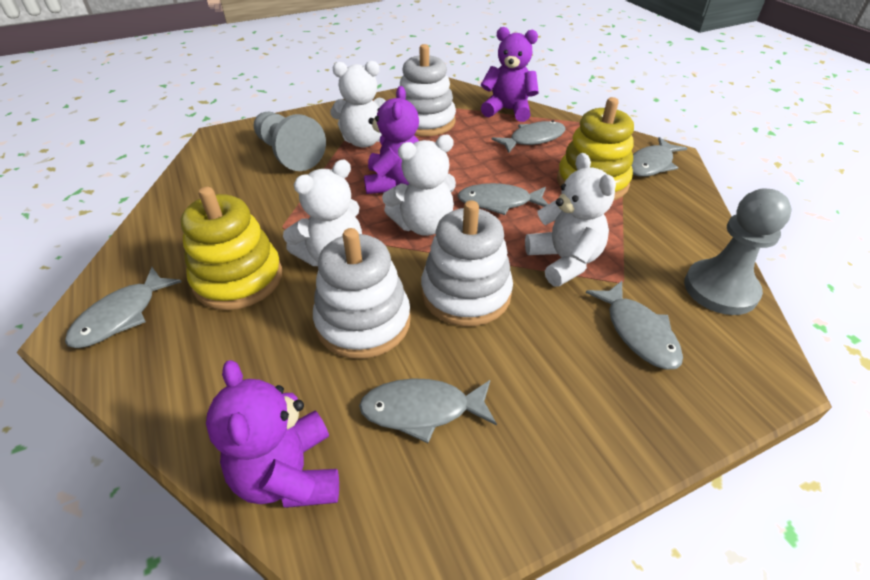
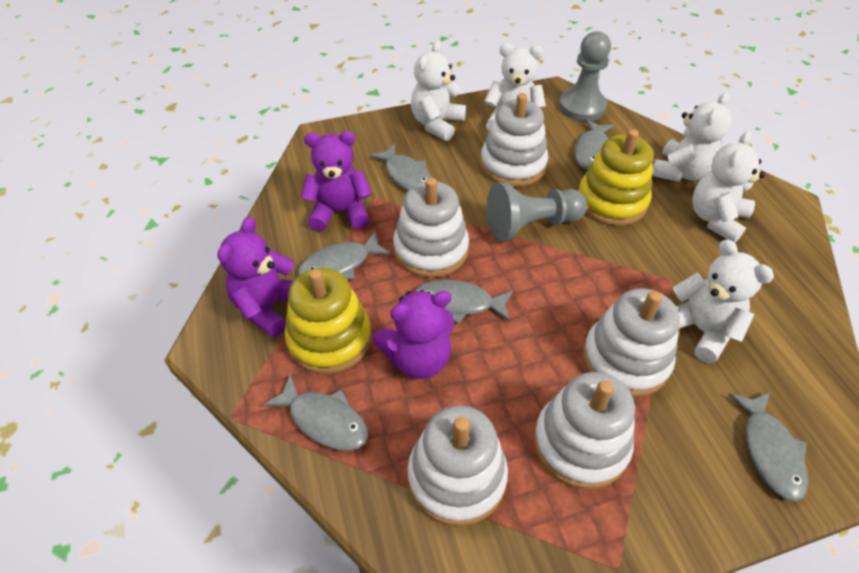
white stacking toy: [313,228,411,359] [400,44,456,136] [421,201,513,326] = 3 -> [393,178,469,278] [408,405,508,526] [480,93,548,187] [534,372,635,489] [583,288,680,397] = 5
white teddy bear: [283,160,362,266] [330,61,386,148] [382,135,456,236] [525,153,616,287] = 4 -> [411,41,466,141] [484,43,546,131] [652,92,732,182] [672,240,774,364] [692,131,765,243] = 5

